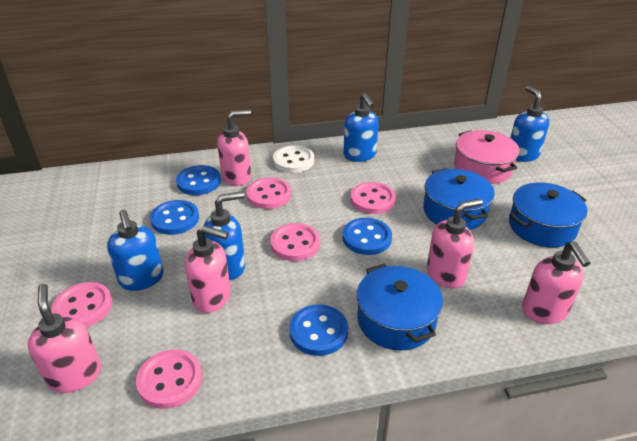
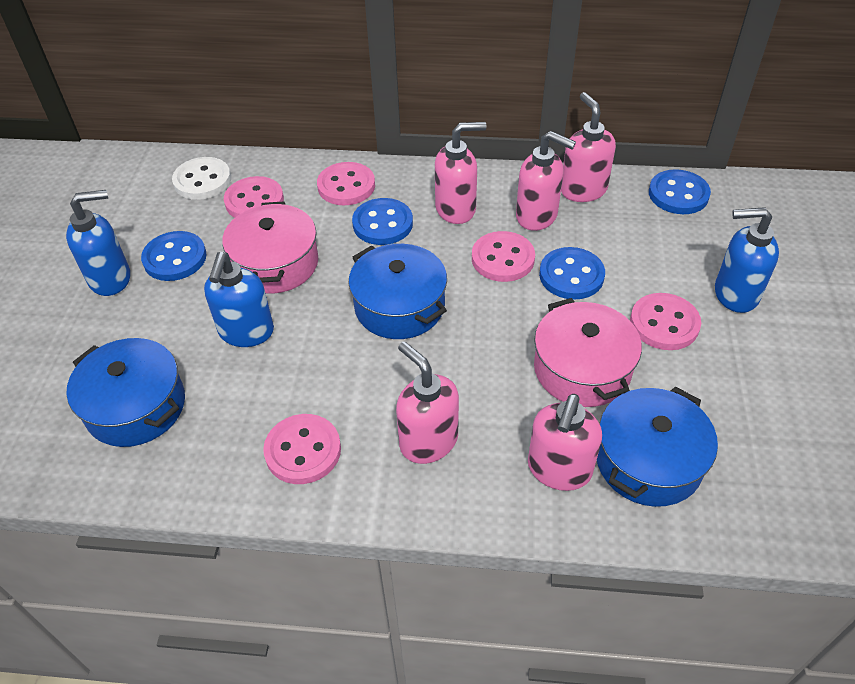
blue soap dispenser: [107,210,164,291] [204,191,245,280] [344,93,379,162] [510,86,549,162] = 4 -> [66,190,130,296] [204,252,274,347] [715,207,779,313] = 3
pink pot: [454,130,520,184] = 1 -> [222,201,318,294] [534,298,642,407] = 2

